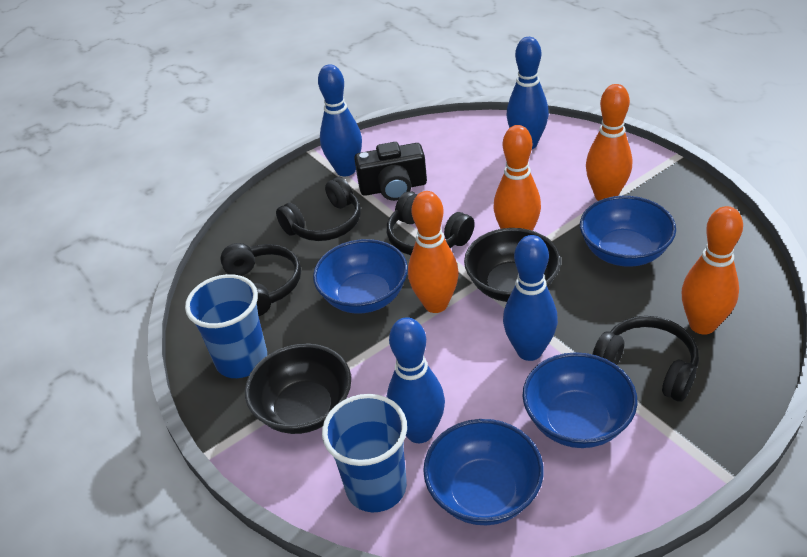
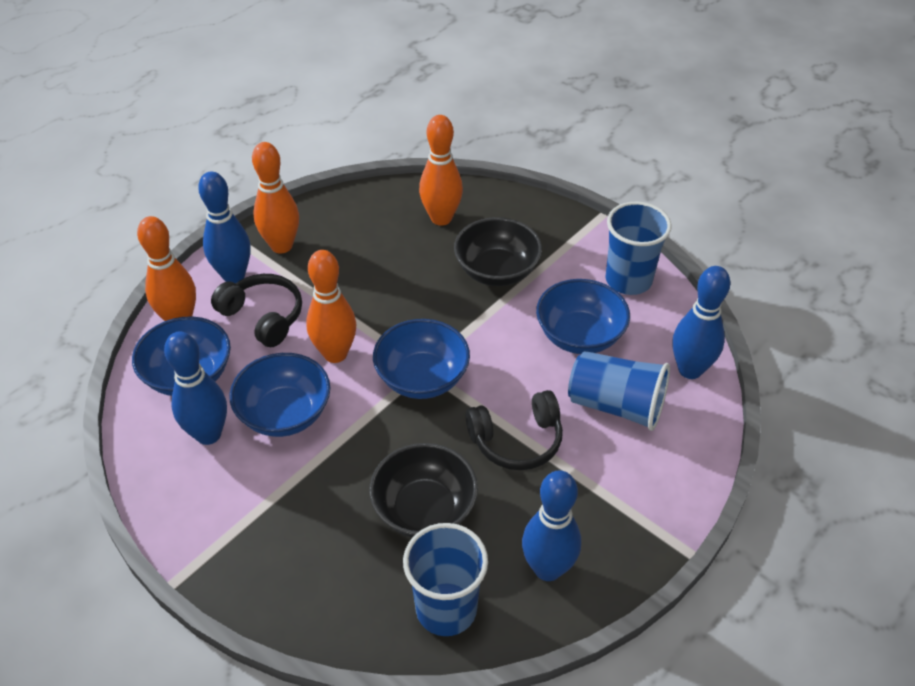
black camera: [354,142,427,201] = 1 -> none = 0
black headphones: [220,243,301,316] [276,177,361,241] [387,191,475,255] [592,316,699,402] = 4 -> [211,274,302,347] [466,390,563,470] = 2
blue cup: [185,274,267,378] [322,394,407,512] = 2 -> [403,523,488,636] [568,351,670,431] [605,202,672,295] = 3

